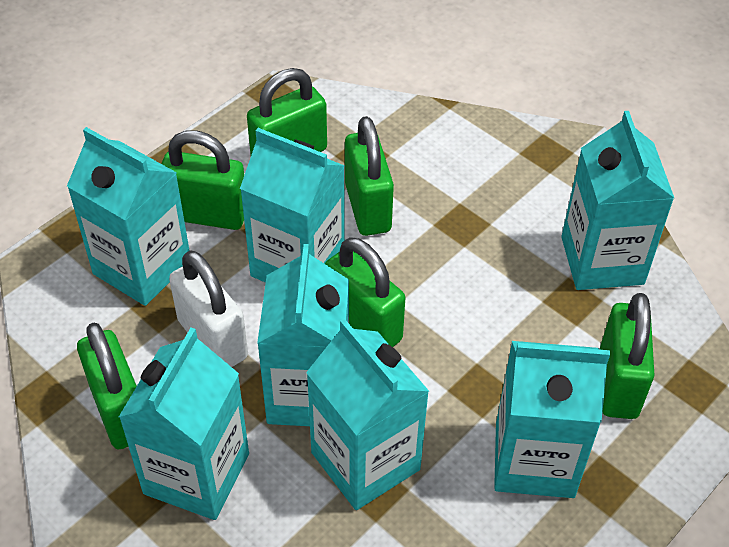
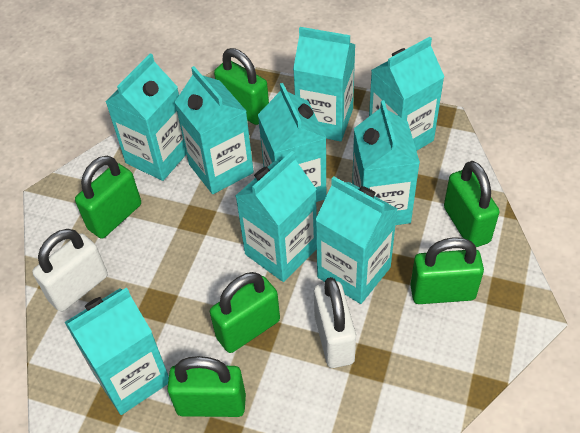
turquoise carton: [67,127,190,306] [119,328,249,520] [240,128,345,283] [257,244,349,426] [306,318,429,510] [494,341,610,498] [561,111,674,290] = 7 -> [64,287,169,415] [105,53,186,181] [175,66,254,194] [236,151,317,282] [258,83,326,202] [293,27,355,141] [315,176,397,304] [352,100,420,225] [369,37,444,151] = 9
white padlock: [169,250,248,367] = 1 -> [32,229,108,312] [314,277,356,368] = 2

